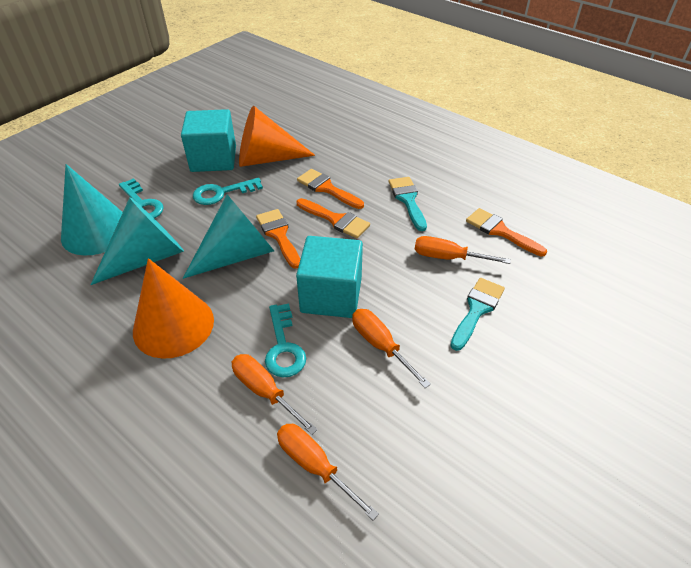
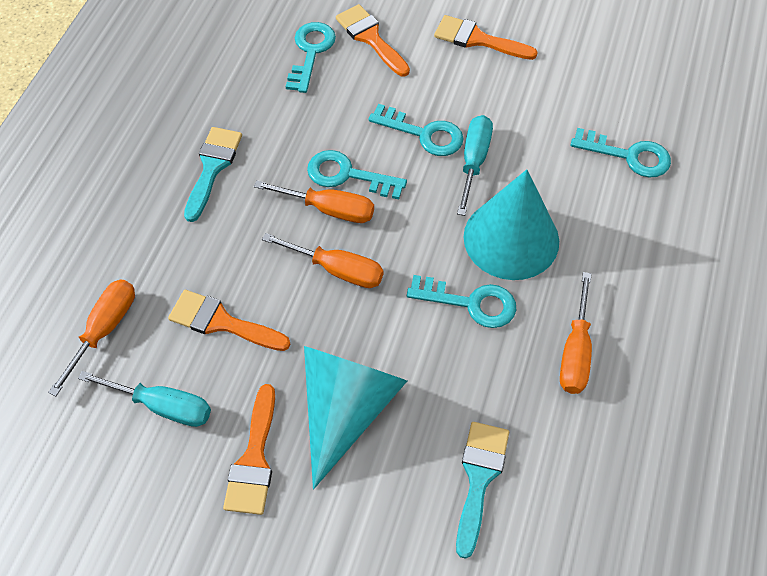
orange cone: [133,258,214,359] [239,106,315,167] = 2 -> none = 0
turquoise cone: [61,164,123,256] [91,197,184,285] [183,195,274,279] = 3 -> [304,346,407,489] [464,169,559,280] = 2
turquoise cube: [181,109,236,172] [296,236,363,318] = 2 -> none = 0
turquoise key: [119,178,164,218] [193,178,263,205] [265,304,306,377] = 3 -> [286,22,336,93] [307,150,407,199] [368,104,464,156] [407,275,516,328] [571,128,671,177] = 5
turquoise screwdriver: none = 0 -> [78,371,211,427] [457,115,493,216] = 2

